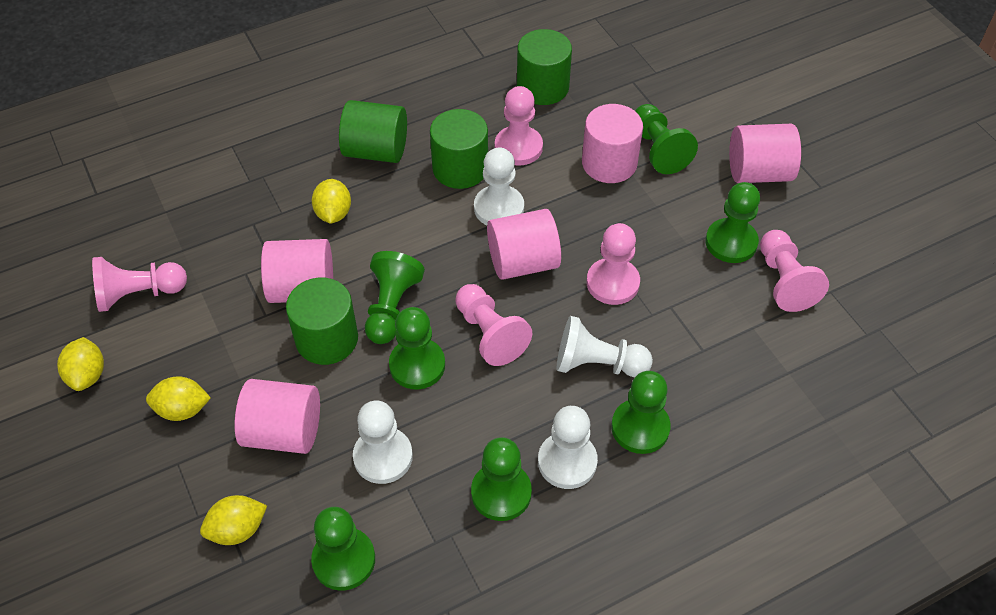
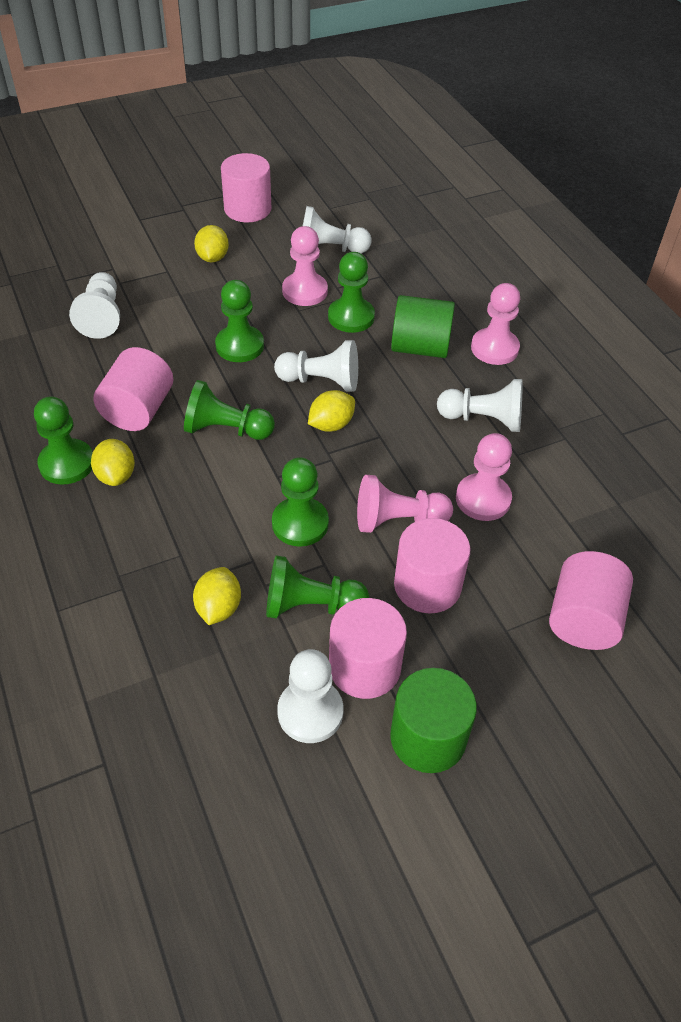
green cylinder: [286,278,358,365] [339,100,407,163] [430,109,488,189] [517,29,572,105] = 4 -> [390,668,477,773] [391,295,455,358] = 2
green pawn: [311,507,375,591] [365,251,425,344] [389,307,445,389] [471,437,532,521] [611,371,671,454] [635,104,698,174] [705,182,760,263] = 7 -> [34,396,93,485] [184,380,275,440] [215,280,264,362] [266,555,369,618] [272,457,329,547] [328,252,375,333] = 6
pink pawn: [92,257,187,312] [455,284,532,366] [495,86,543,166] [587,223,640,305] [760,230,829,312] = 5 -> [282,226,328,306] [357,475,453,533] [456,433,512,521] [471,283,520,365] = 4
white pawn: [353,401,413,484] [474,147,524,225] [538,406,598,489] [557,316,653,377] = 4 -> [69,272,120,339] [274,340,358,392] [277,649,343,743] [303,206,372,254] [437,379,523,432] = 5

